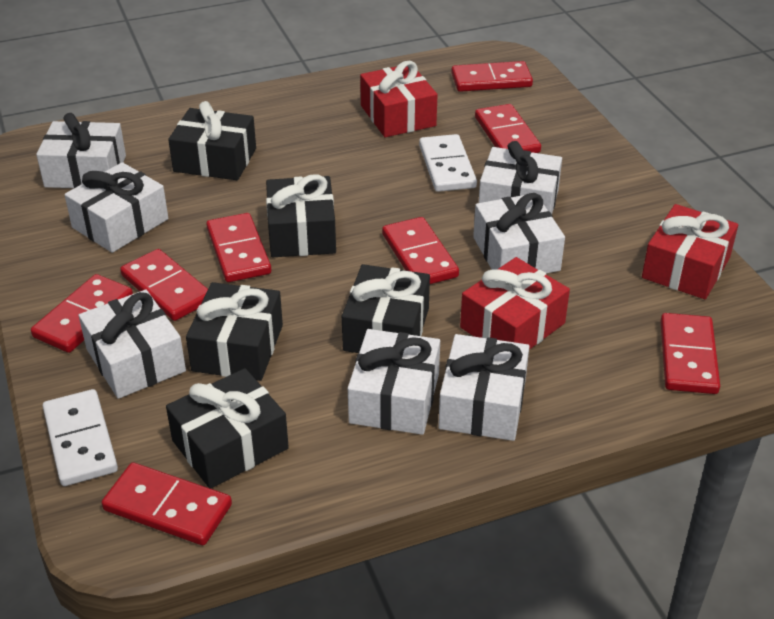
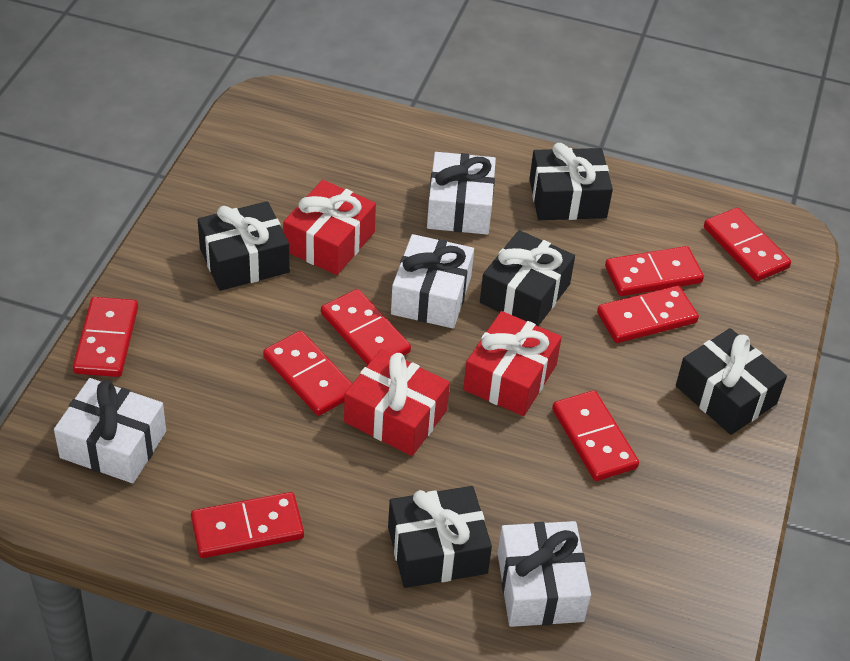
white domino: [43,389,118,486] [419,134,477,192] = 2 -> none = 0
white gift: [36,113,126,188] [64,162,168,253] [79,290,186,399] [348,329,440,435] [438,334,530,441] [473,193,565,273] [479,141,562,214] = 7 -> [54,378,166,483] [391,234,474,328] [427,152,496,235] [498,521,591,627] = 4

